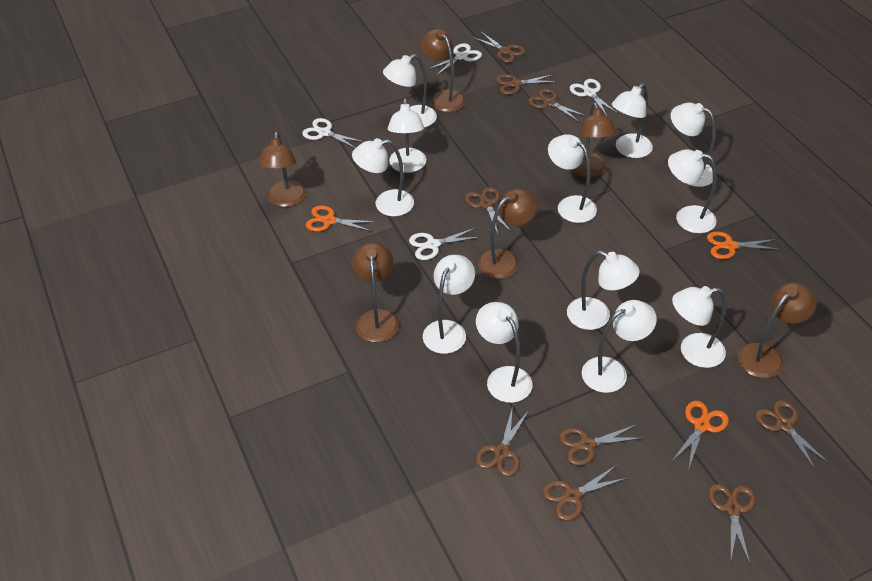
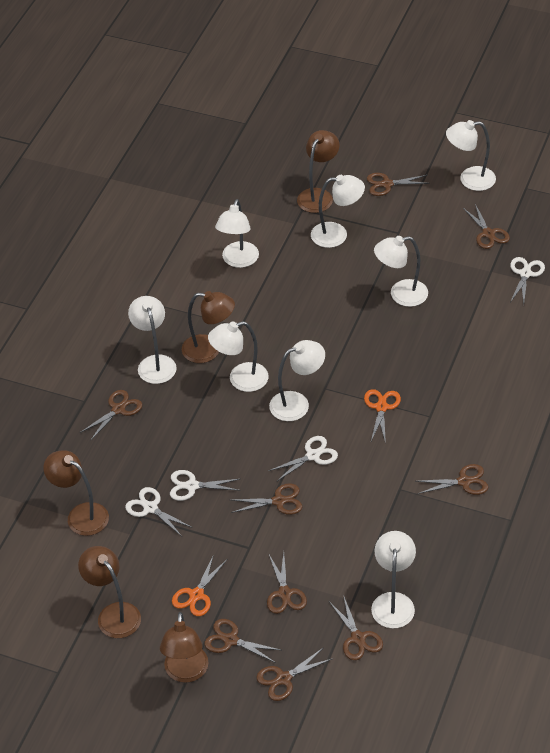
brown lamp: [258,132,306,207] [352,242,399,342] [420,29,465,112] [478,189,538,279] [571,103,616,177] [738,282,817,378] = 6 -> [43,450,109,536] [78,546,141,638] [160,612,209,683] [182,291,235,363] [297,130,340,213] = 5
orange scissors: [306,205,376,232] [672,401,729,470] [707,231,781,259] = 3 -> [172,554,227,616] [364,389,401,444] = 2
white lamp: [352,138,414,216] [383,54,437,127] [388,99,426,173] [423,255,475,354] [476,302,532,403] [548,134,597,223] [567,251,640,330] [582,300,657,393] [612,83,653,158] [668,149,717,233] [671,102,716,187] [672,286,726,368] = 12 -> [128,296,177,384] [208,321,269,392] [215,199,259,268] [269,340,325,421] [311,175,365,248] [371,531,416,628] [374,236,428,307] [446,120,496,191] = 8

